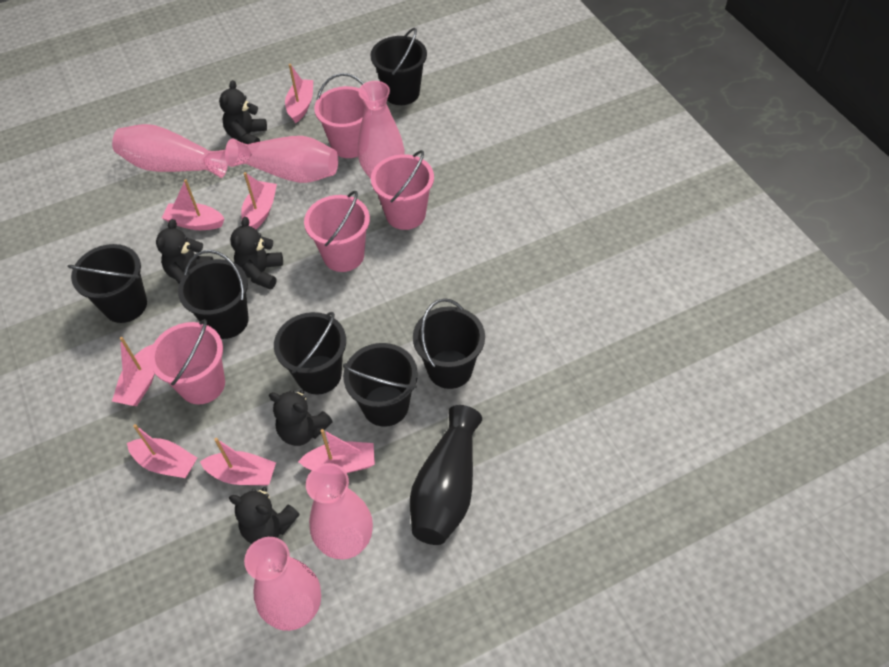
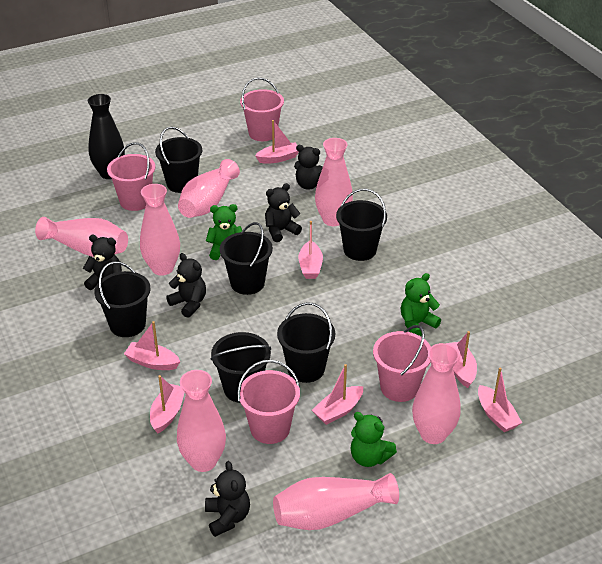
green teddy bear: none = 0 -> [206,204,242,260] [351,412,397,467] [401,273,441,336] = 3
pink vase: [112,124,228,178] [225,136,338,183] [244,537,321,631] [306,463,373,559] [358,81,405,179] = 5 -> [35,217,128,257] [140,184,180,276] [177,370,226,472] [178,159,240,218] [273,473,399,530] [315,138,353,226] [412,343,461,444] = 7

